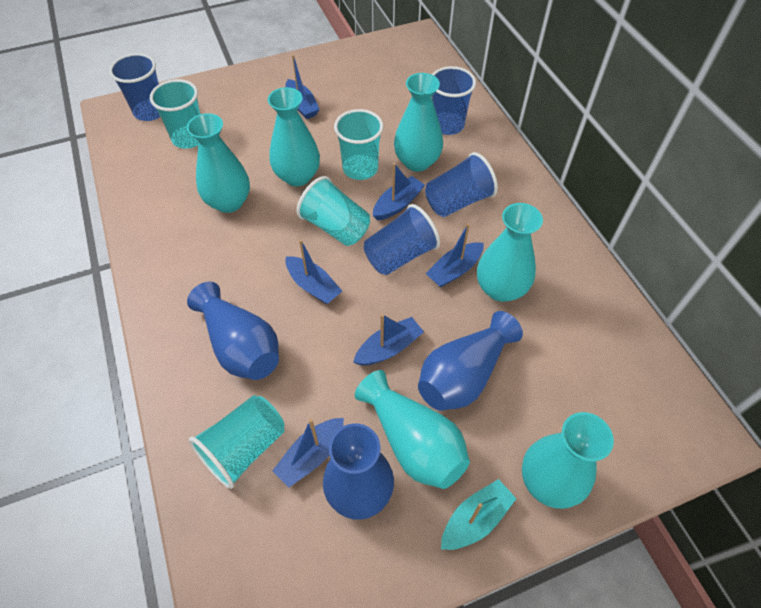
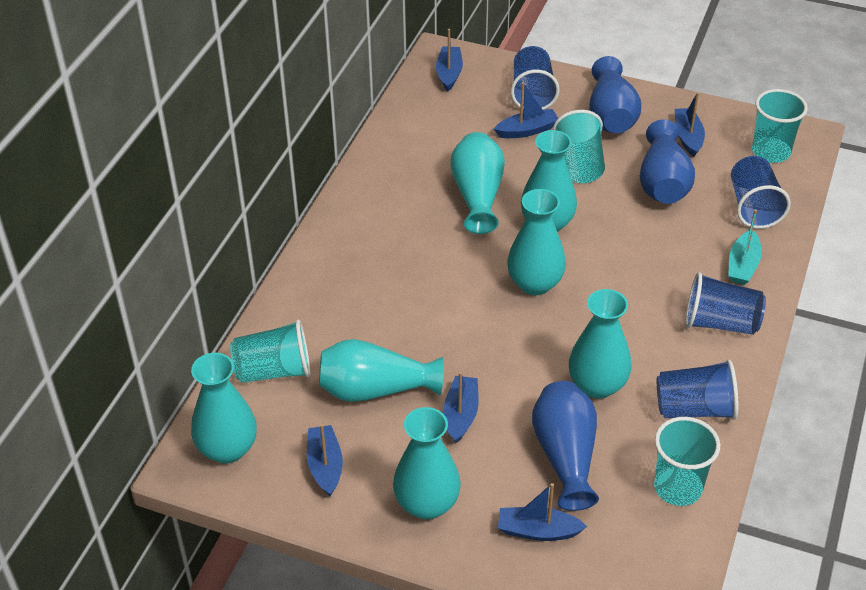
turquoise vase: [187,113,250,213] [268,87,320,186] [355,370,470,489] [394,73,443,172] [477,203,543,302] [522,412,614,509] = 6 -> [191,353,257,464] [319,339,444,402] [393,407,461,520] [450,132,505,234] [507,189,566,295] [521,130,577,232] [569,289,632,399] = 7

